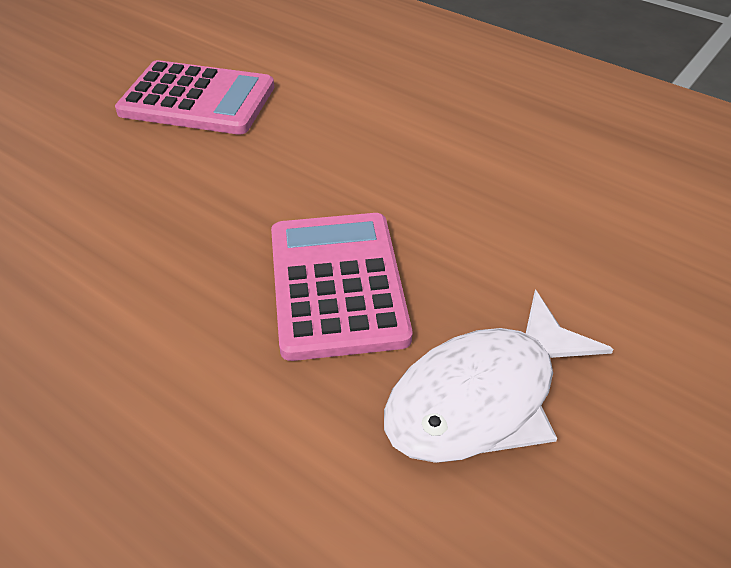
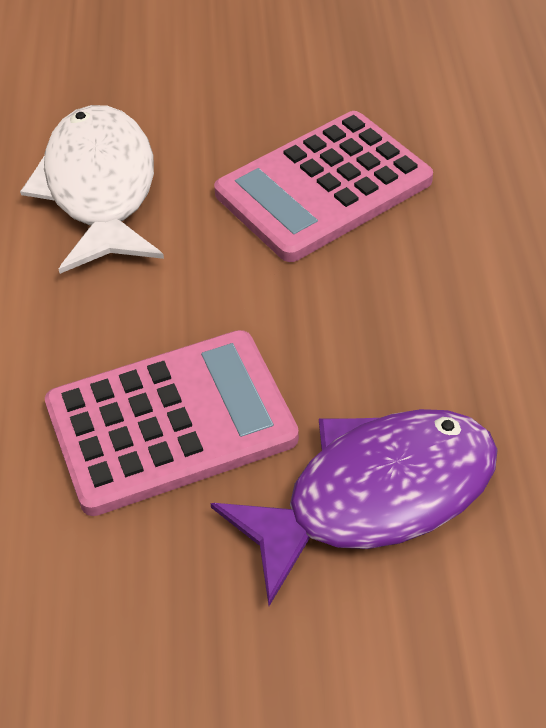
purple fish: none = 0 -> [210,409,498,606] = 1

